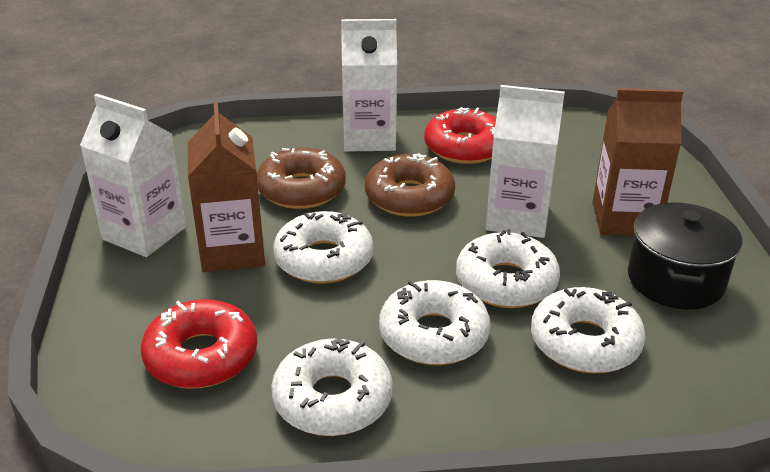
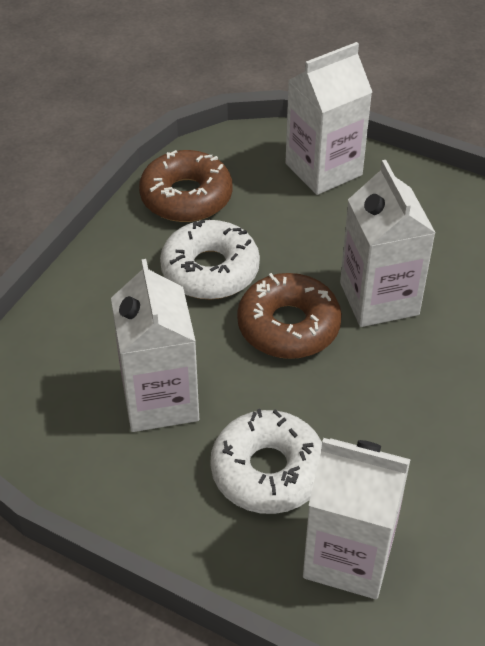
black pot: [628,202,742,309] = 1 -> none = 0
brown carton: [188,102,265,272] [593,88,683,236] = 2 -> none = 0
red donut: [141,299,257,389] [424,107,496,164] = 2 -> none = 0
white carton: [80,94,186,257] [341,19,397,152] [486,85,565,238] = 3 -> [111,259,199,432] [285,42,372,195] [303,438,411,599] [340,160,436,327] = 4
white donut: [271,338,393,436] [273,211,373,284] [379,280,491,365] [456,229,560,308] [531,287,646,373] = 5 -> [160,220,260,299] [210,409,322,514] = 2

